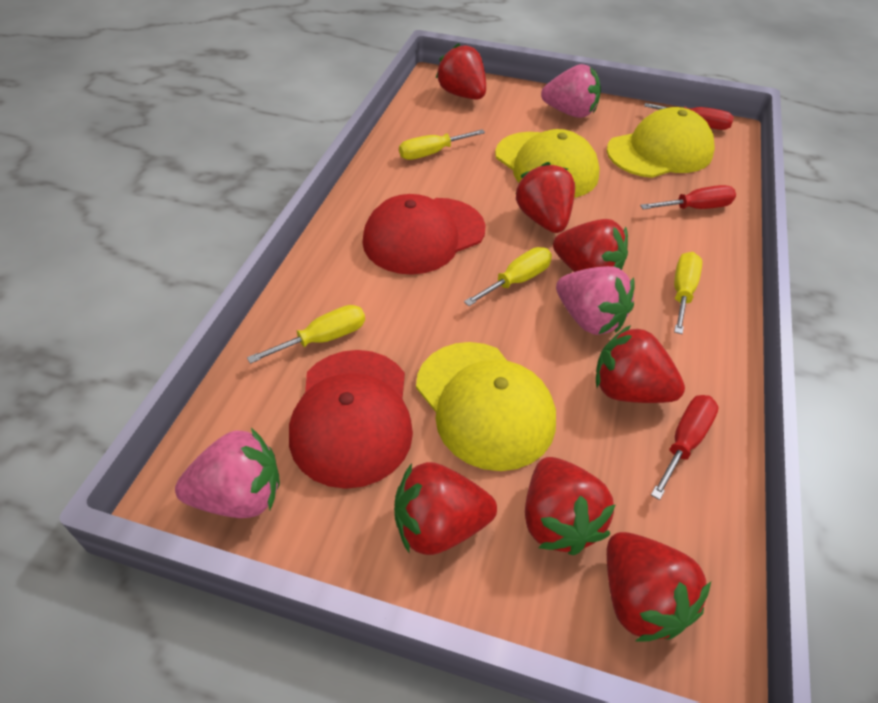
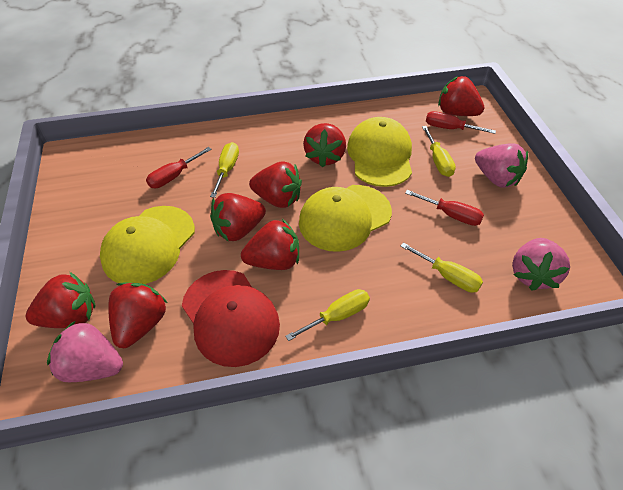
red cap: [289,350,413,489] [363,194,486,275] = 2 -> [182,270,280,367] = 1

